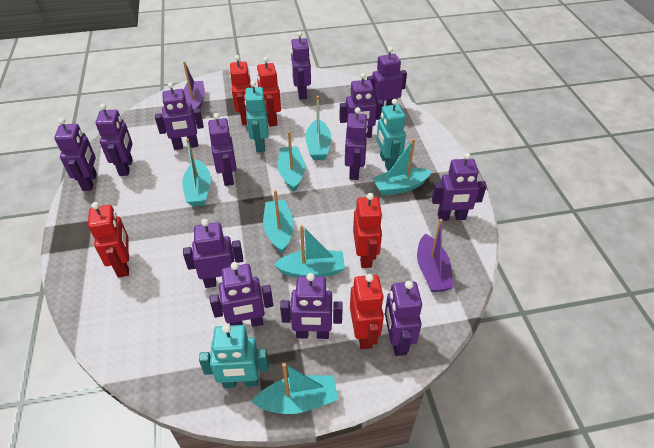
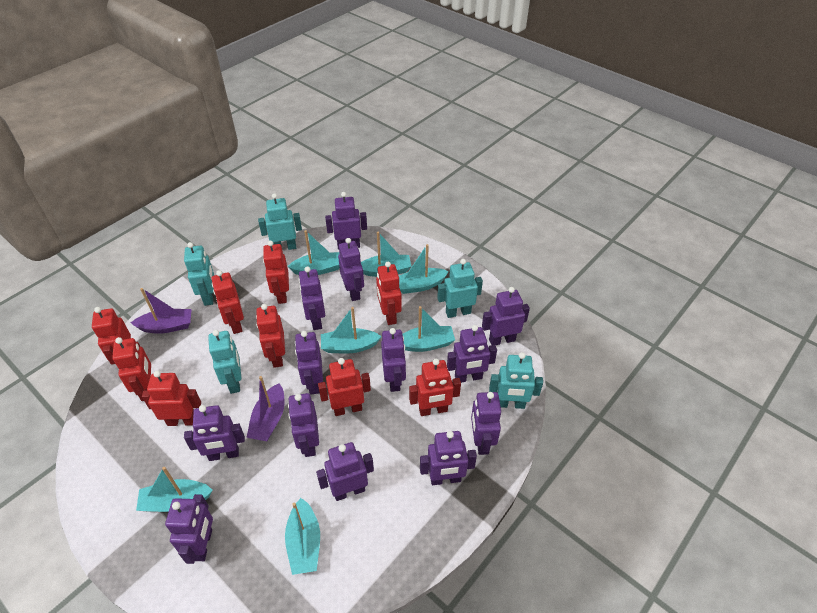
red robot: [88,202,129,278] [229,55,251,125] [257,57,281,127] [350,274,384,349] [353,193,383,268] = 5 -> [92,307,131,365] [112,337,151,401] [142,371,201,426] [212,270,244,334] [256,304,285,368] [263,241,289,304] [318,358,371,416] [376,262,402,325] [409,359,461,416] = 9
turquoise robot: [199,324,269,388] [244,81,269,152] [376,99,406,171] = 3 -> [184,242,214,306] [208,330,241,394] [258,193,302,250] [437,259,483,318] [489,352,543,409] = 5

